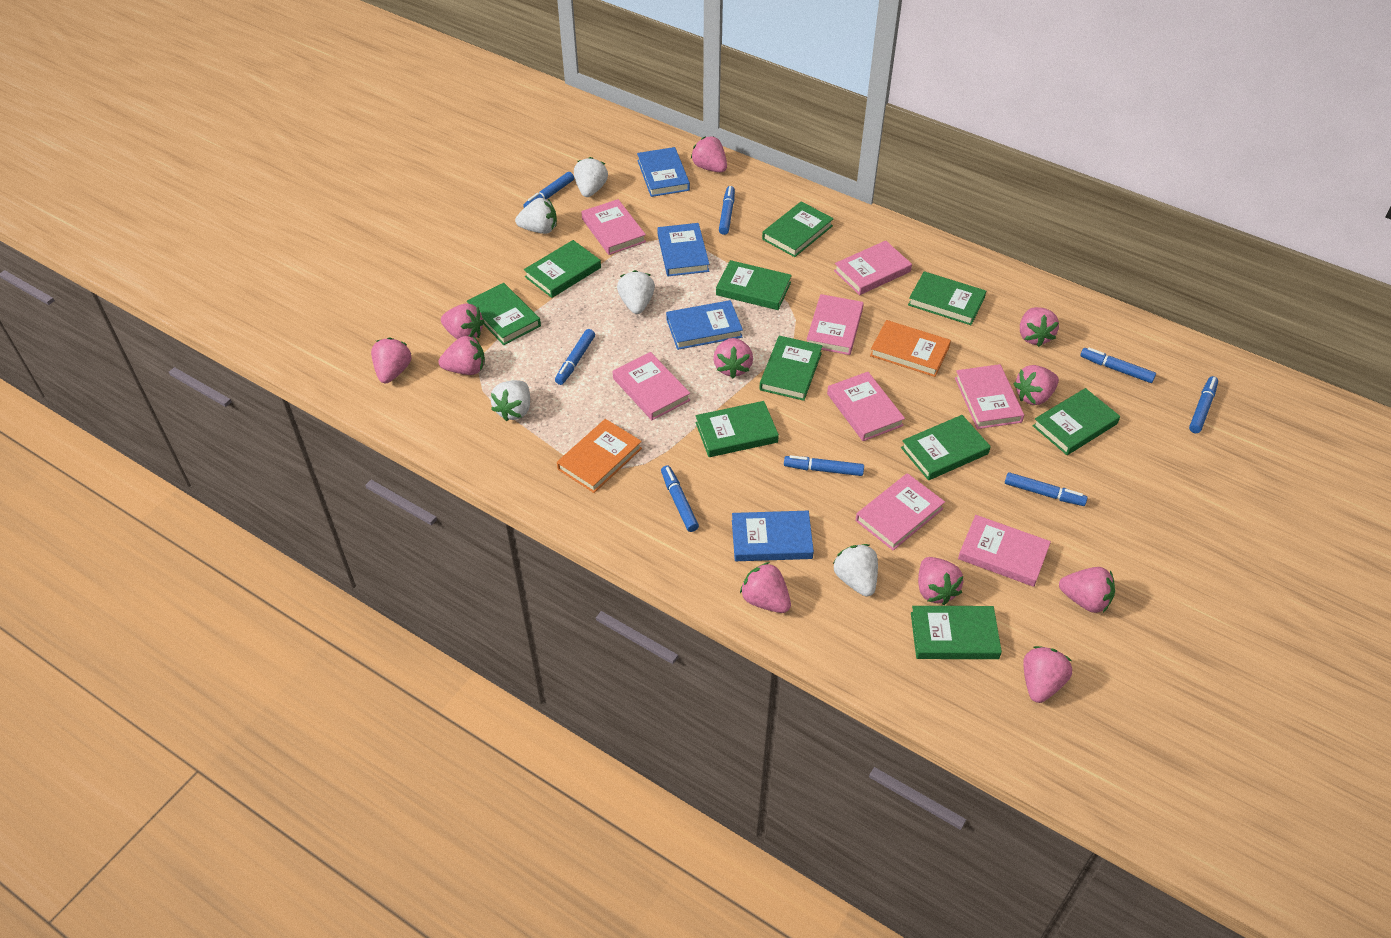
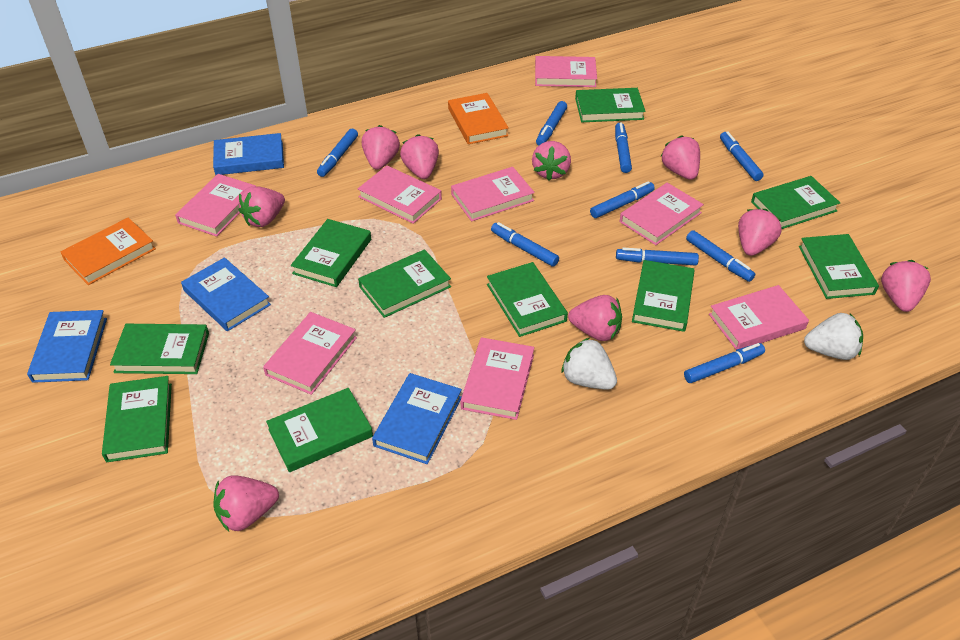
blue marker: [523,172,574,208] [555,329,595,385] [661,465,699,532] [719,186,735,235] [784,455,864,476] [1005,472,1088,506] [1080,348,1156,383] [1189,376,1218,433] = 8 -> [317,129,358,177] [491,222,559,267] [536,101,567,146] [590,181,655,218] [615,122,632,173] [616,247,699,265] [684,343,765,383] [686,230,755,282] [720,132,764,181] = 9
pink strawberry: [371,337,411,383] [439,336,485,375] [441,303,485,339] [691,136,727,172] [713,338,753,378] [740,562,791,613] [918,557,964,605] [1014,365,1059,405] [1020,307,1059,347] [1023,646,1072,703] [1059,567,1115,613] = 11 -> [214,475,279,532] [239,186,285,227] [362,125,400,170] [400,134,439,179] [532,141,571,180] [568,295,622,341] [661,135,700,180] [738,209,781,256] [881,260,931,312] = 9
white strawberry: [490,380,530,421] [515,198,557,234] [574,157,608,197] [617,270,655,314] [833,544,878,597] = 5 -> [561,338,617,390] [804,313,863,360] = 2

